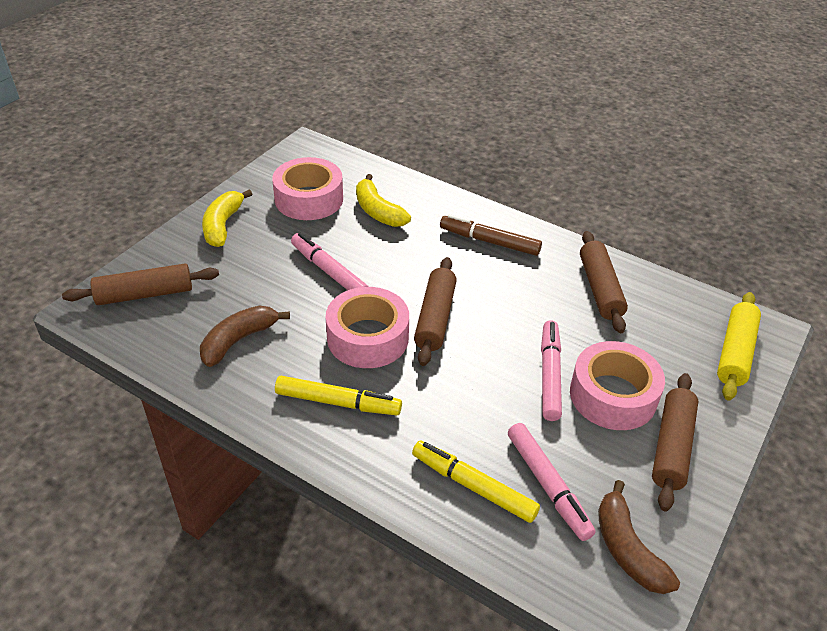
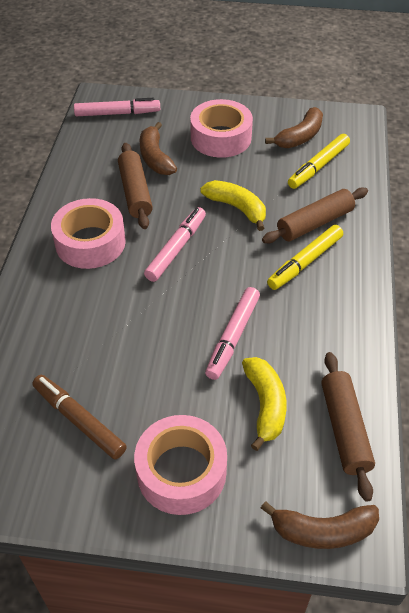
brown banana: [200,305,290,367] [598,480,680,594] = 2 -> [140,122,177,175] [261,501,379,549] [265,107,323,148] = 3
brown rolling pin: [62,263,219,305] [414,257,457,366] [580,231,628,333] [652,373,699,512] = 4 -> [118,143,153,229] [262,188,368,243] [322,352,375,502] = 3
yellow rolling pin: [717,292,761,401] = 1 -> none = 0

